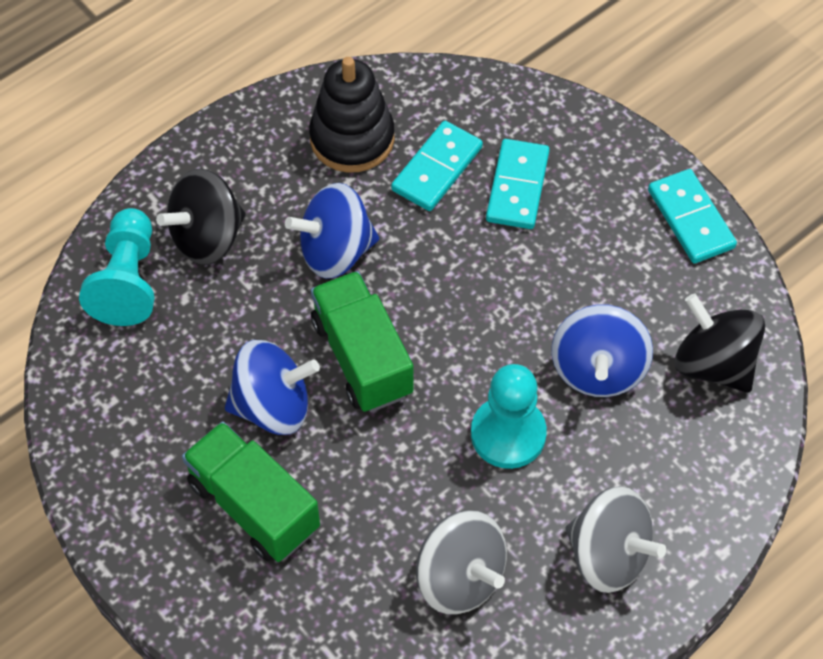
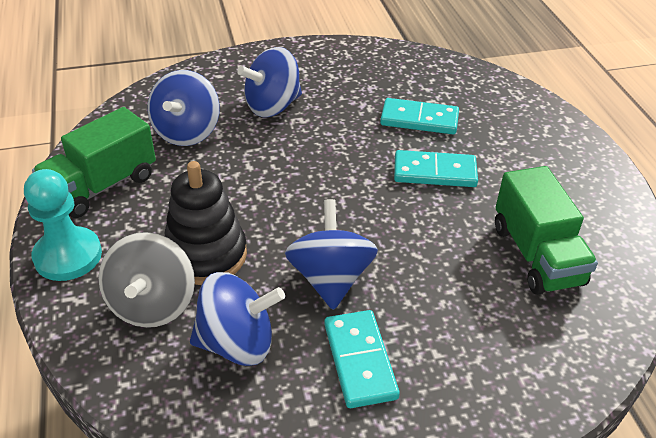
black spinning top: [156,169,246,265] [675,293,765,393] = 2 -> none = 0
blue spinning top: [225,340,320,435] [285,183,379,279] [552,304,653,397] = 3 -> [148,70,220,146] [190,272,285,366] [237,47,302,117] [285,199,378,310] = 4
grey spinning top: [416,510,507,615] [565,486,666,593] = 2 -> [98,232,195,328] = 1
turquoise pawn: [79,208,155,326] [471,364,547,469] = 2 -> [24,169,102,281] = 1

